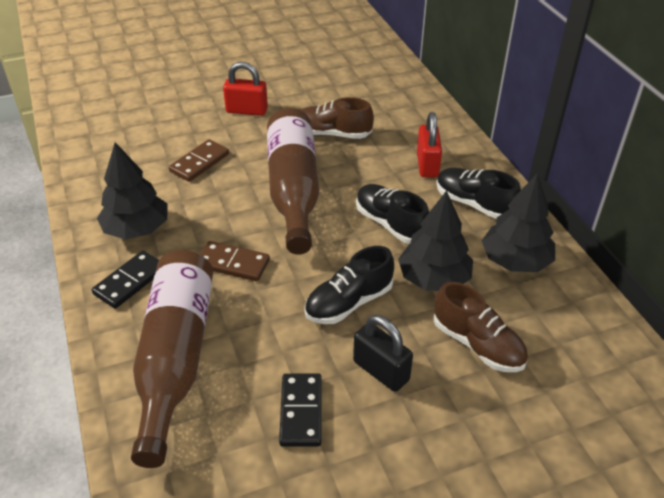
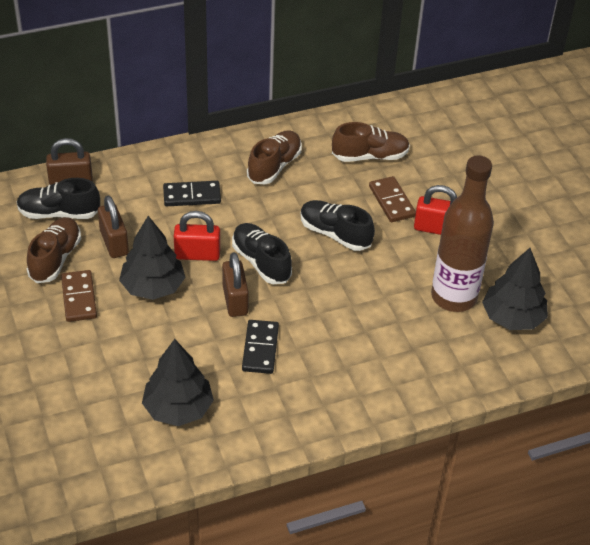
black padlock: [353,315,413,392] = 1 -> none = 0
brown bottle: [131,250,213,468] [267,108,319,255] = 2 -> [431,155,494,312] = 1
brown padlock: none = 0 -> [46,138,93,185] [98,196,129,258] [222,252,249,317] = 3
brown shoe: [301,97,374,139] [433,282,528,372] = 2 -> [27,217,81,283] [247,130,302,184] [332,122,410,162] = 3

